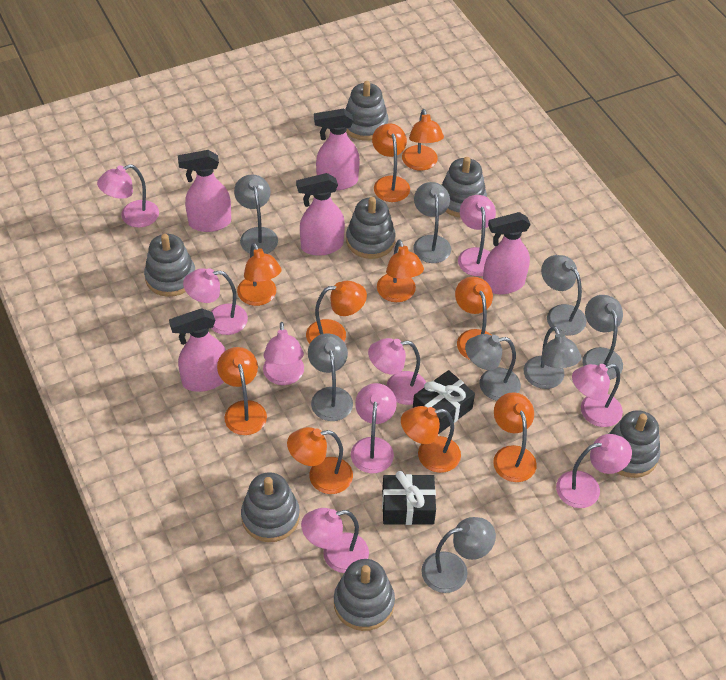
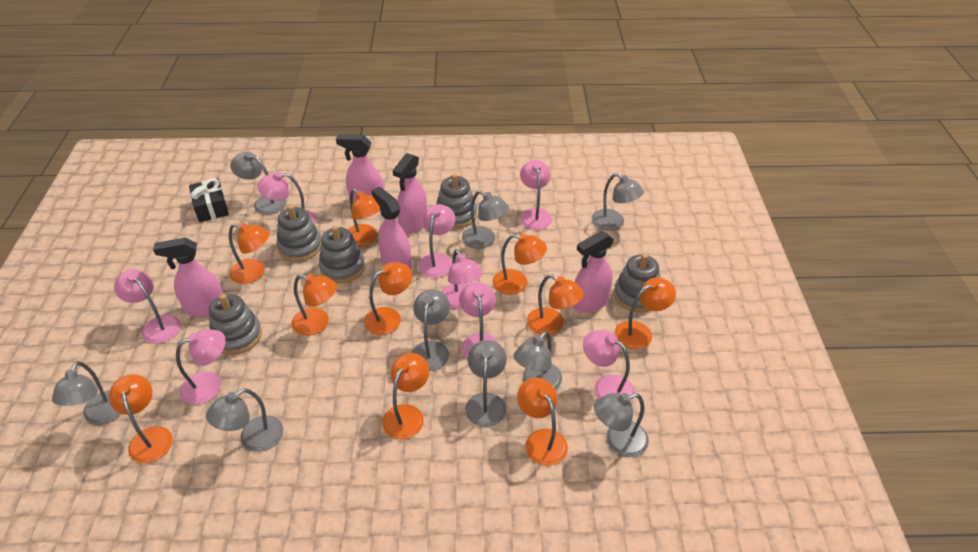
black gift: [382,471,436,525] [413,370,475,434] = 2 -> [189,178,229,222] = 1
grey lamp: [234,174,278,254] [308,333,353,421] [413,182,451,263] [422,517,496,593] [465,334,521,401] [524,326,581,389] [541,255,587,335] [582,295,623,380] = 8 -> [52,361,121,424] [206,388,284,452] [230,152,286,215] [411,289,450,371] [462,191,509,249] [465,340,507,427] [514,331,562,390] [592,173,644,231] [594,393,649,457] = 9
grey stacking toy: [144,234,195,297] [241,472,300,542] [334,559,395,631] [345,81,389,141] [346,197,396,259] [442,157,487,218] [609,410,660,478] = 7 -> [209,294,262,355] [276,205,321,262] [319,226,365,283] [437,173,477,229] [614,253,660,313] = 5
pink lamp: [97,164,159,227] [183,268,248,335] [263,322,304,385] [301,508,369,573] [351,383,397,473] [368,338,426,405] [458,195,496,276] [556,434,632,508] [572,364,623,427] = 9 -> [114,269,181,344] [176,329,226,404] [257,172,316,224] [418,204,455,278] [442,249,483,309] [459,282,498,359] [520,160,552,230] [583,330,635,402] = 8

